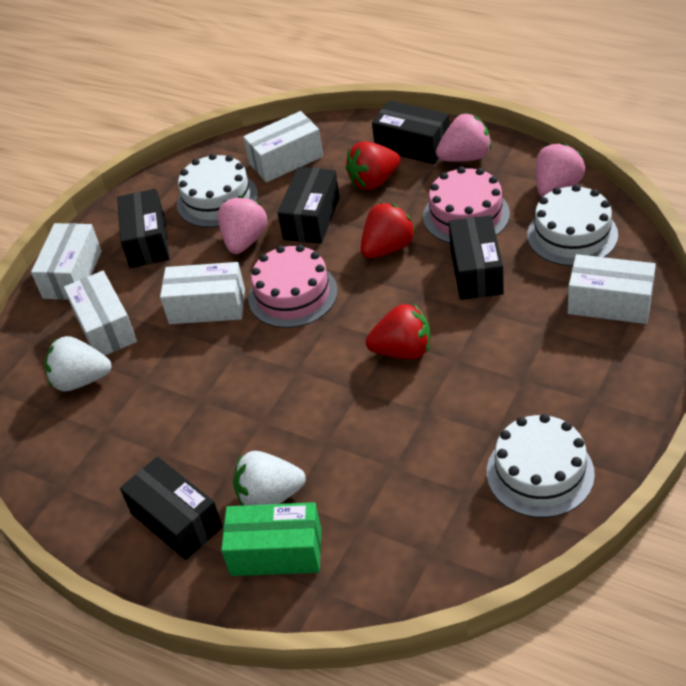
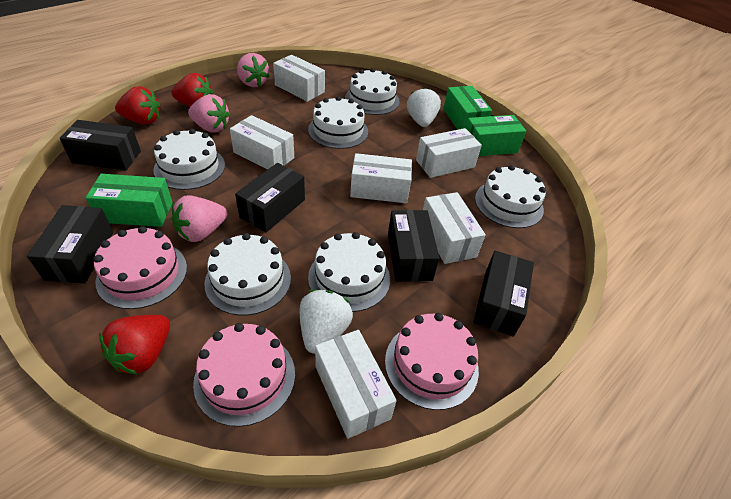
green box: [221,502,322,576] = 1 -> [85,174,173,227] [444,86,492,130] [466,115,526,156] = 3
pink cake: [248,245,338,328] [423,167,510,243] = 2 -> [94,226,187,309] [193,323,295,427] [385,313,479,410] = 3
white box: [31,223,102,300] [64,271,137,355] [160,262,245,324] [243,111,323,182] [568,254,656,324] = 5 -> [230,115,294,170] [273,55,325,102] [315,330,397,439] [350,153,412,203] [416,128,482,178] [423,192,486,264] = 6
white cake: [177,153,258,228] [487,414,595,518] [527,184,618,266] = 3 -> [153,129,225,190] [205,233,291,315] [308,96,368,149] [308,232,390,312] [345,68,400,115] [475,165,546,228] = 6

